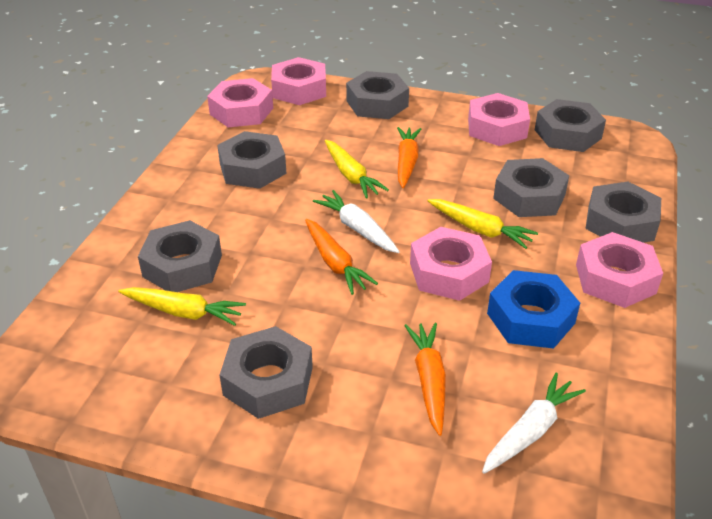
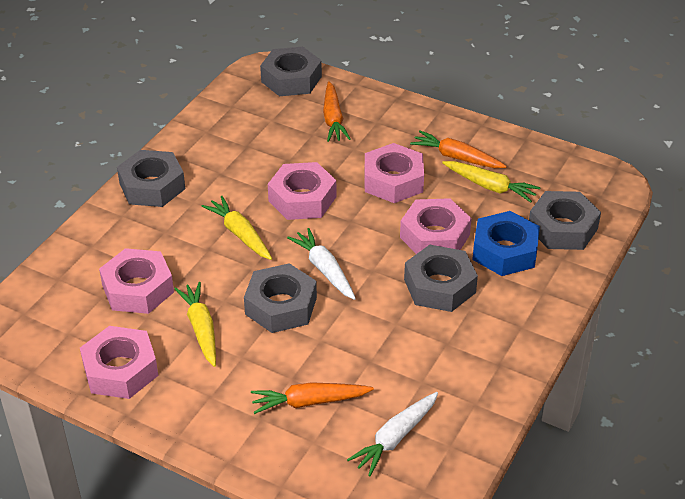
grey nut: [138,220,222,292] [217,131,286,189] [220,326,313,419] [346,71,409,119] [493,158,569,217] [535,99,606,152] [585,182,661,243] = 7 -> [117,150,185,207] [244,263,317,333] [260,47,322,96] [404,245,478,312] [529,191,601,250] = 5

